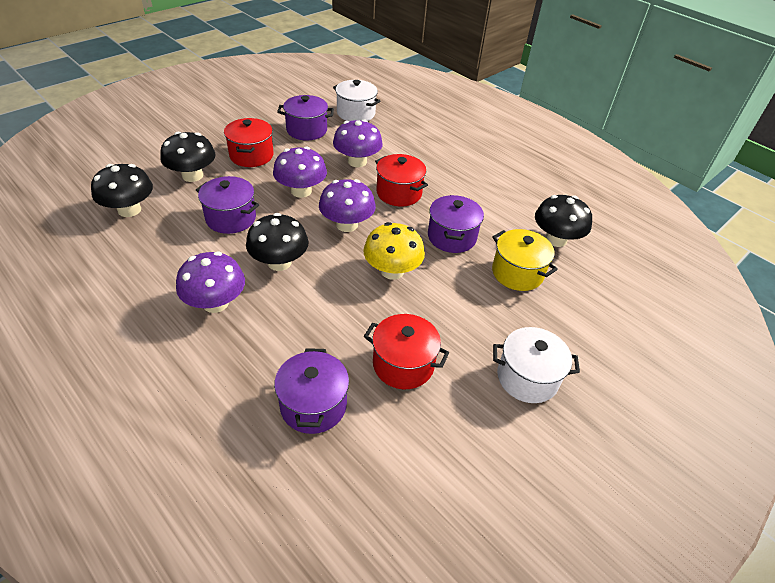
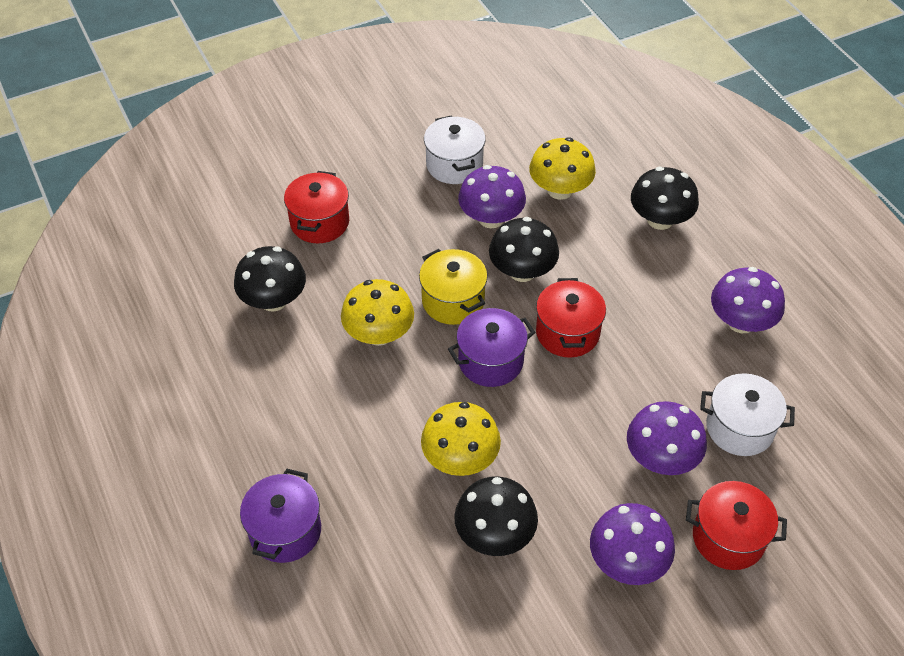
purple pot: [196,176,259,234] [274,348,349,434] [277,95,334,140] [428,195,484,253] = 4 -> [240,469,321,563] [448,308,536,387] = 2
yellow mushroom: [363,222,425,280] = 1 -> [341,279,414,346] [421,402,501,476] [529,137,596,200] = 3

